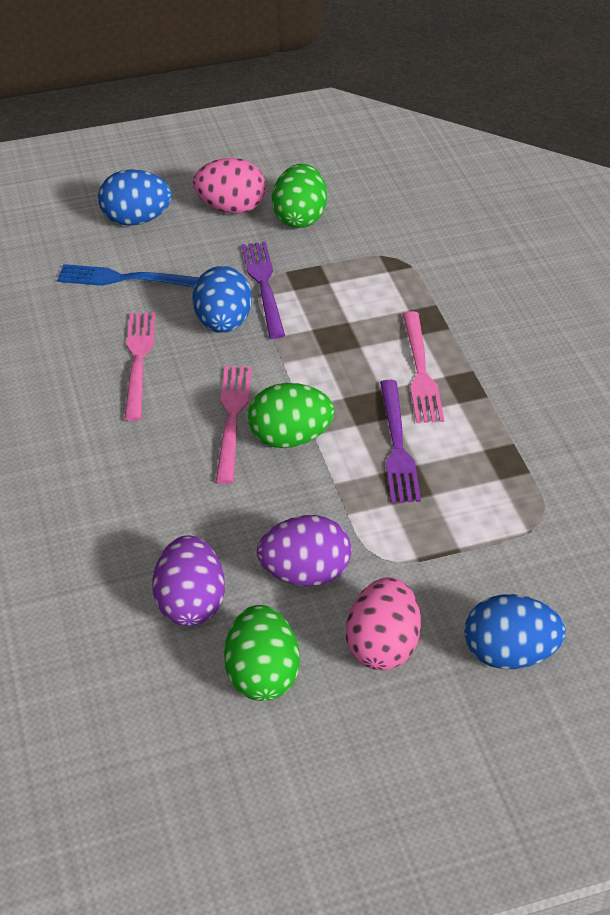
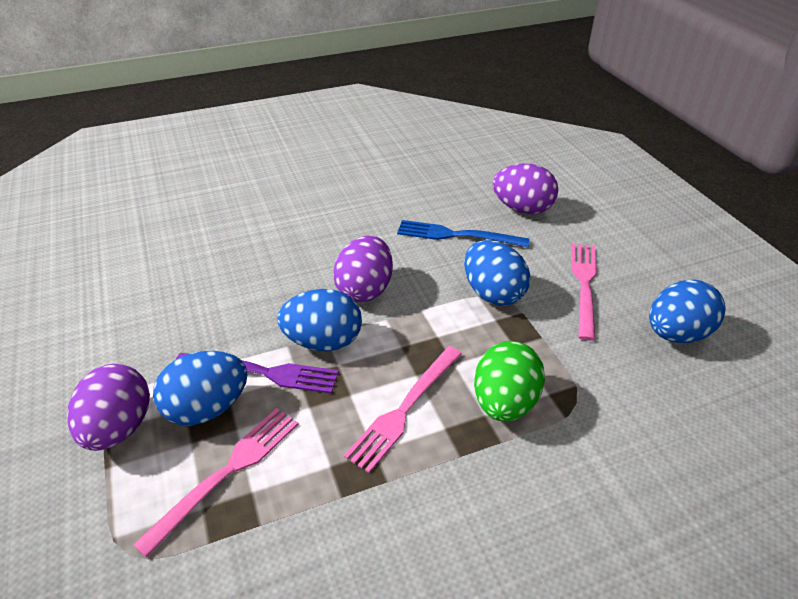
blue egg: [98,169,172,226] [192,266,252,333] [464,594,566,669] = 3 -> [153,351,247,426] [277,289,362,351] [464,240,530,306] [649,280,726,343] = 4
green egg: [224,605,300,701] [248,383,334,448] [272,164,327,228] = 3 -> [474,341,545,421] = 1
pink egg: [193,158,266,214] [346,577,421,670] = 2 -> none = 0
purple egg: [152,536,225,626] [257,515,351,586] = 2 -> [67,364,150,451] [333,235,393,302] [493,163,558,214] = 3
purple fork: [241,242,285,339] [380,380,421,503] = 2 -> [176,353,339,394] = 1

